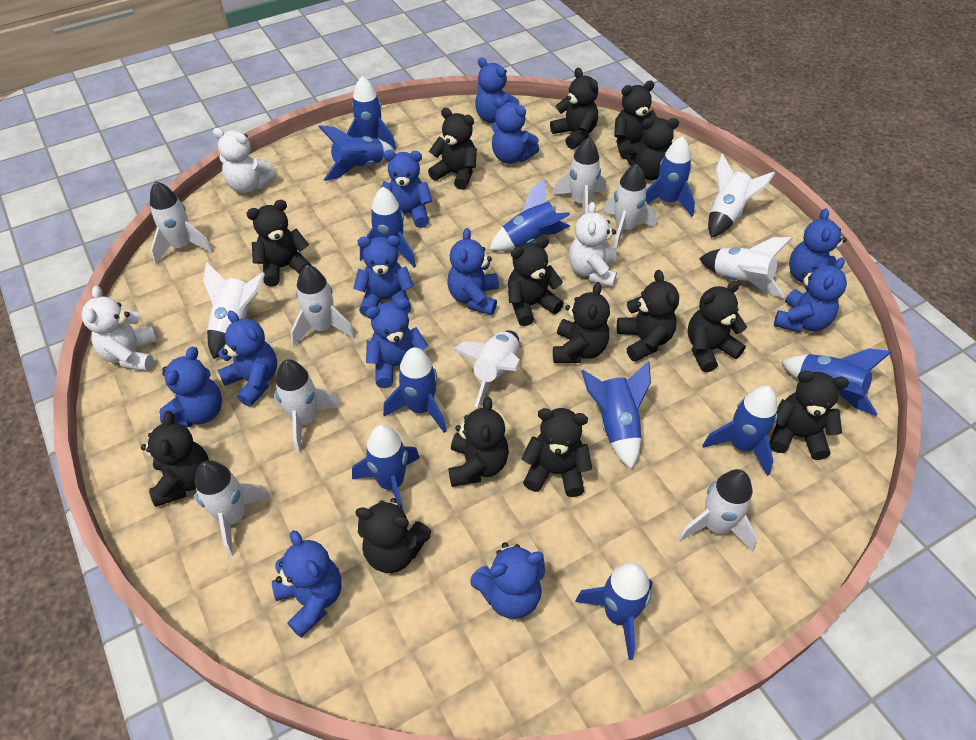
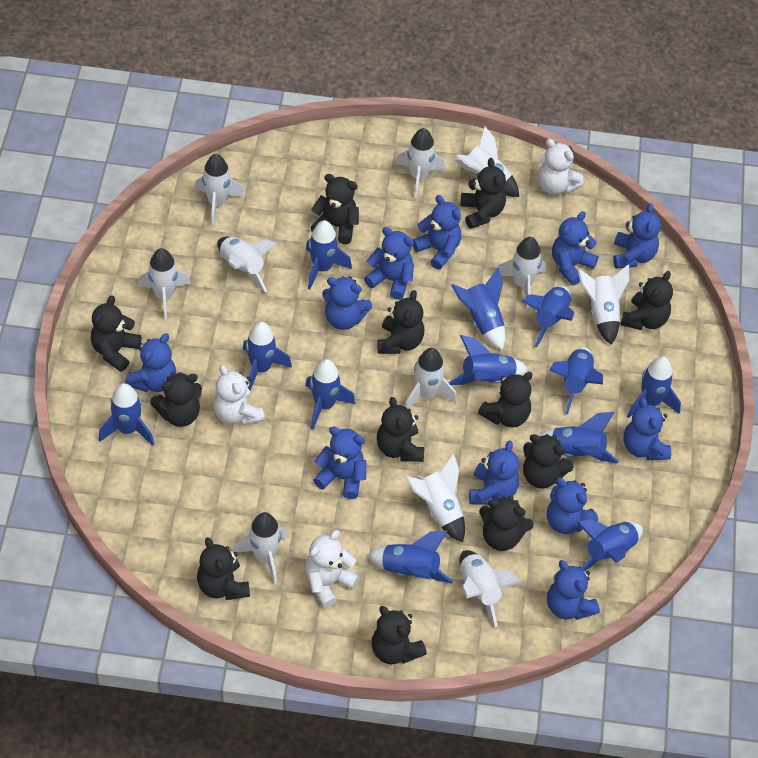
black teddy bear: [141,411,209,507] [246,200,312,287] [355,498,431,573] [428,108,477,190] [449,397,509,487] [508,237,564,326] [521,408,592,497] [550,68,598,149] [553,282,610,363] [614,81,657,159] [617,270,679,362] [626,118,679,180] [688,281,747,372] [769,371,849,460] = 14 -> [91,295,141,372] [150,372,202,427] [197,537,250,600] [310,174,359,244] [371,606,427,665] [376,397,424,462] [377,290,424,354] [461,158,506,229] [478,372,533,427] [479,496,534,551] [523,434,574,488] [621,271,673,330] = 12
blue rocket: [319,125,394,181] [347,76,396,150] [352,425,420,512] [360,187,416,267] [383,347,447,433] [489,178,570,251] [575,562,653,660] [581,361,651,469] [645,136,695,217] [702,386,778,476] [782,348,892,416] = 11 -> [99,383,154,446] [243,322,292,391] [305,359,355,430] [306,220,352,290] [367,531,453,583] [448,335,528,385] [451,268,506,350] [522,286,574,347] [539,412,619,463] [549,347,603,414] [577,519,643,571] [627,356,681,418] = 12
blue teddy bear: [159,347,222,427] [217,311,277,406] [272,530,342,638] [353,235,414,317] [366,298,428,388] [381,150,432,228] [447,228,499,315] [470,542,545,619] [475,57,519,123] [492,98,539,164] [774,258,847,333] [789,208,847,283] = 12 -> [125,333,176,392] [313,427,366,499] [322,276,372,330] [364,227,414,300] [413,195,461,270] [469,441,519,505] [547,478,598,534] [547,560,600,620] [552,211,599,285] [613,203,661,269] [623,397,671,460] = 11

